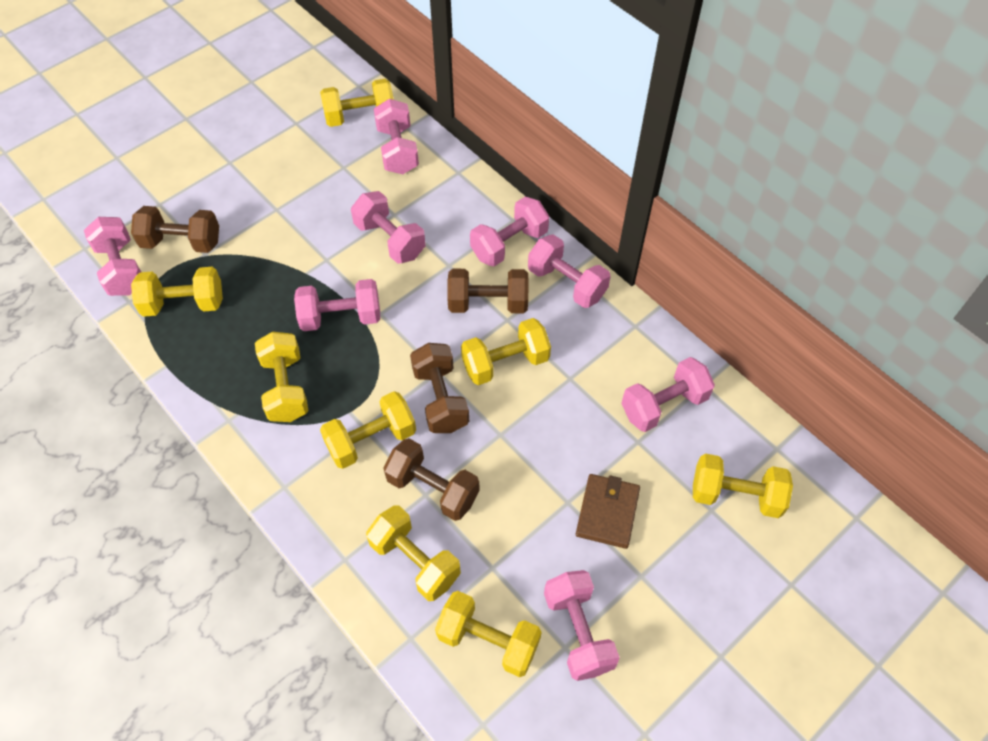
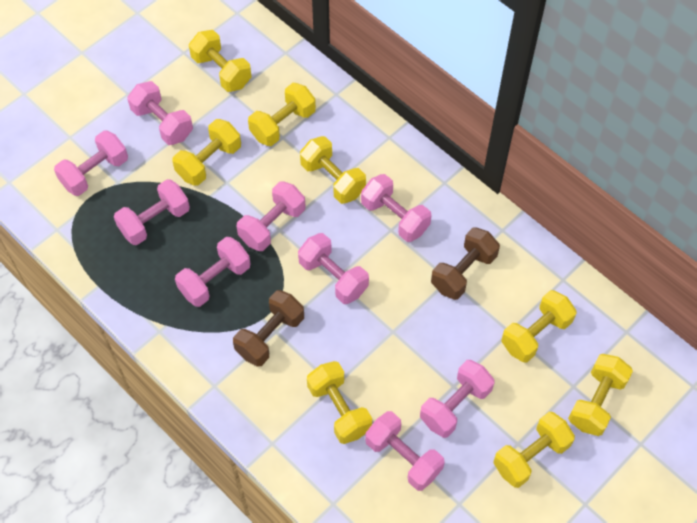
brown dumbbell: [131,206,219,253] [383,438,480,521] [410,343,469,433] [447,269,529,313] = 4 -> [233,290,304,367] [431,228,500,300] = 2
brown wallet: [576,474,640,549] = 1 -> none = 0
pink dumbbell: [84,217,141,296] [294,279,380,331] [351,191,426,264] [374,99,419,174] [470,197,549,266] [528,234,611,308] [544,570,620,681] [621,357,715,432] = 8 -> [54,130,128,196] [114,179,190,245] [127,81,193,145] [175,237,251,307] [237,181,305,251] [298,233,369,304] [361,174,431,242] [365,411,445,491] [420,360,494,438] = 9

